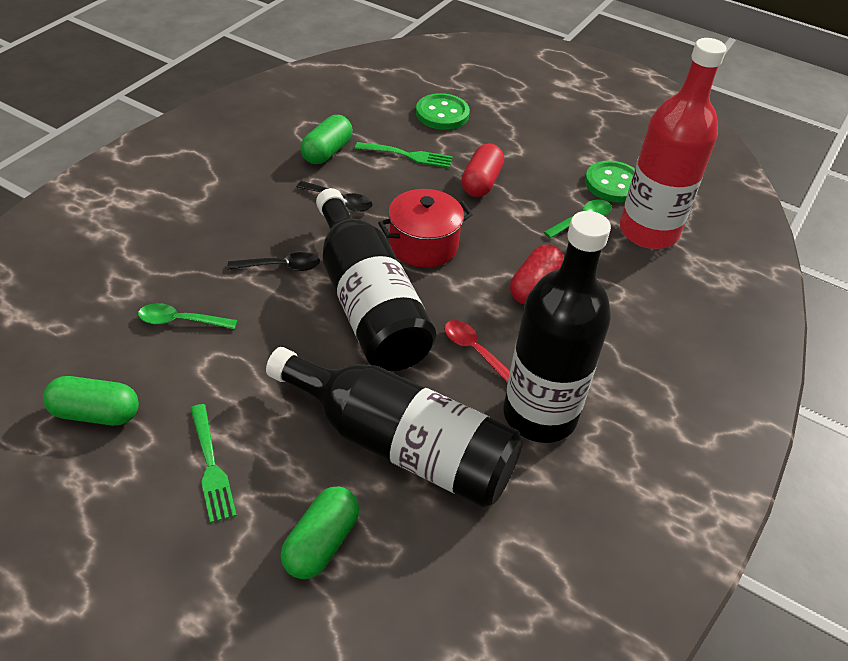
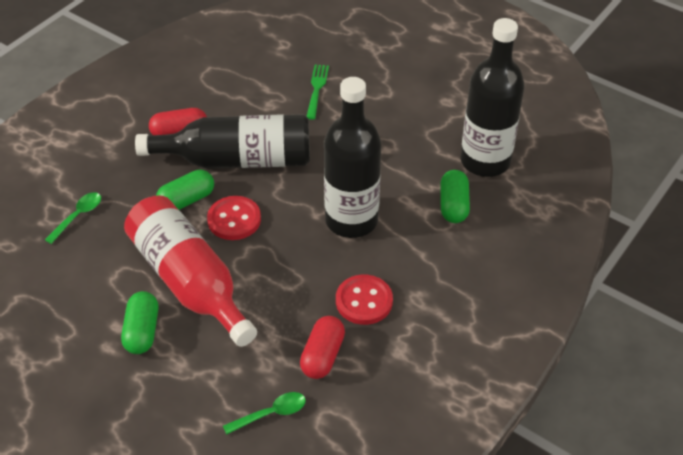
black spoon: [227,252,320,271] [296,181,373,212] = 2 -> none = 0
green button: [416,93,470,130] [585,161,635,203] = 2 -> none = 0
green fork: [190,404,237,523] [355,142,453,168] = 2 -> [306,64,329,119] = 1
red button: none = 0 -> [207,196,261,240] [336,275,393,325] = 2
red pot: [378,189,473,268] = 1 -> none = 0
red spoon: [444,320,510,383] = 1 -> none = 0

